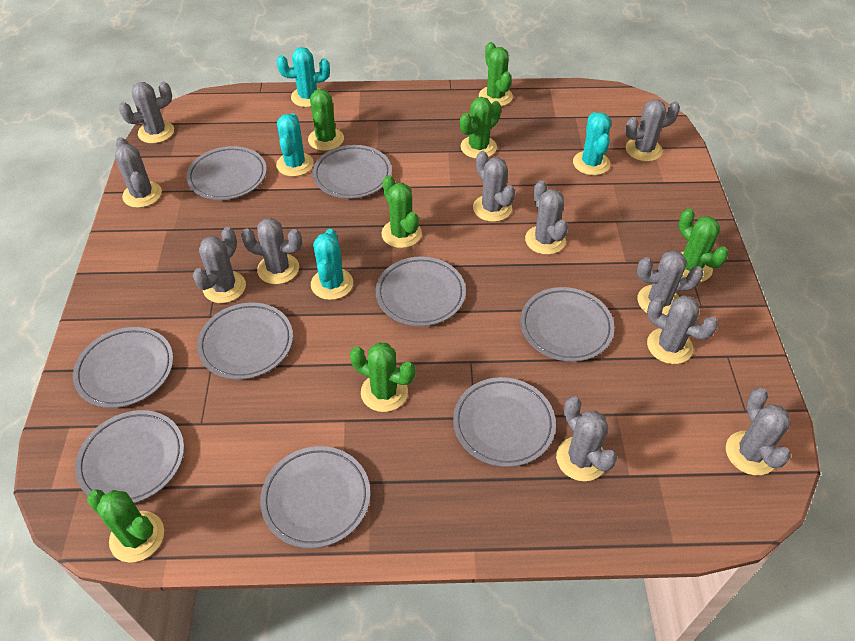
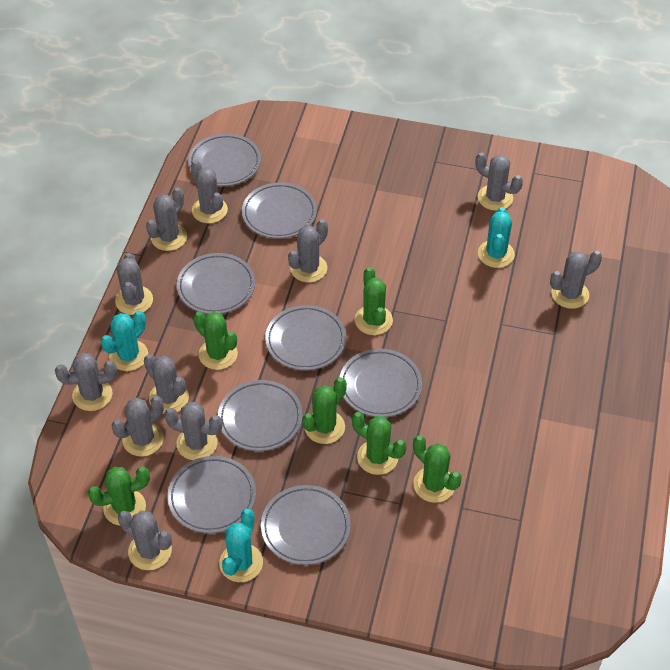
green cactus: [87,489,164,563] [308,89,344,151] [350,342,415,412] [381,175,422,248] [460,97,501,159] [479,42,513,106] [679,208,728,282] = 7 -> [88,467,150,526] [193,312,238,370] [302,377,347,444] [352,412,406,475] [355,267,393,335] [413,435,462,503] = 6
grey plate: [73,327,173,408] [75,410,184,503] [186,146,267,200] [197,303,293,380] [260,446,370,548] [312,145,392,199] [376,257,466,326] [453,377,556,467] [520,287,614,362] = 9 -> [167,456,256,533] [177,253,255,314] [188,134,261,186] [218,380,303,451] [242,182,317,239] [261,485,351,565] [265,305,346,370] [340,349,422,417] = 8
turquoise cactus: [276,113,314,177] [277,47,330,107] [311,229,353,300] [573,112,611,175] = 4 -> [100,311,148,371] [219,509,263,582] [478,207,515,268] = 3

